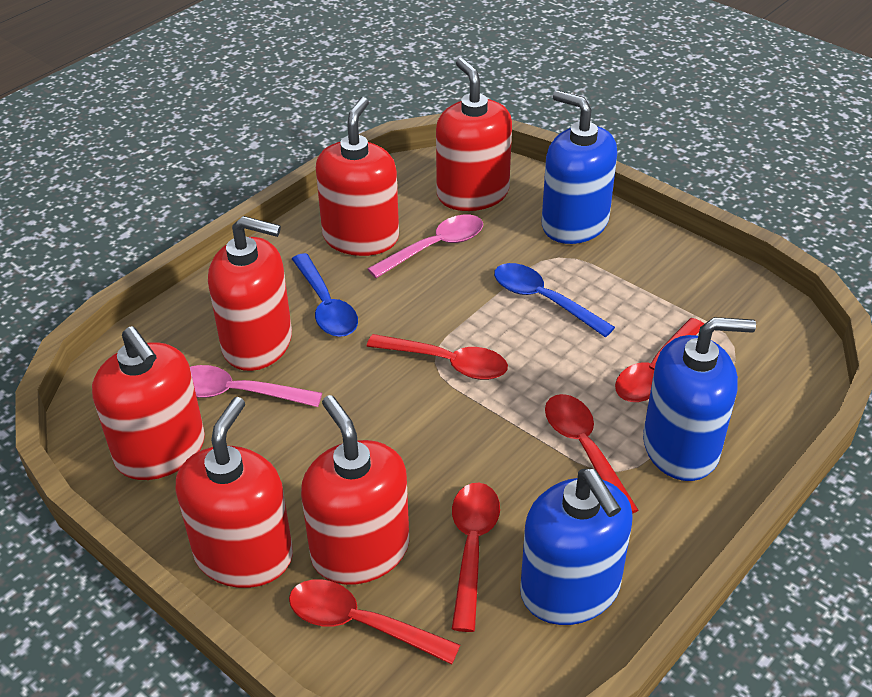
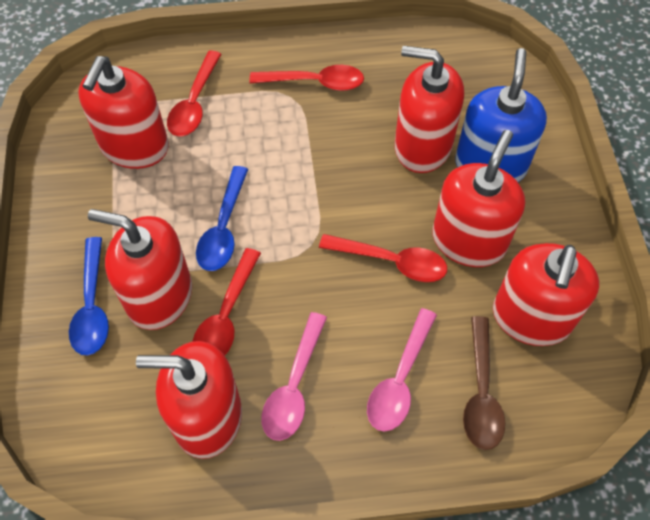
blue soap dispenser: [520,469,633,625] [542,90,617,244] [643,317,756,481] = 3 -> [455,48,547,182] = 1
brown spoon: none = 0 -> [463,316,505,450] = 1
red spoon: [289,579,460,664] [366,334,508,380] [452,483,500,632] [545,394,638,514] [615,318,704,402] = 5 -> [167,51,221,136] [192,248,261,356] [249,65,364,91] [319,234,447,282] = 4

